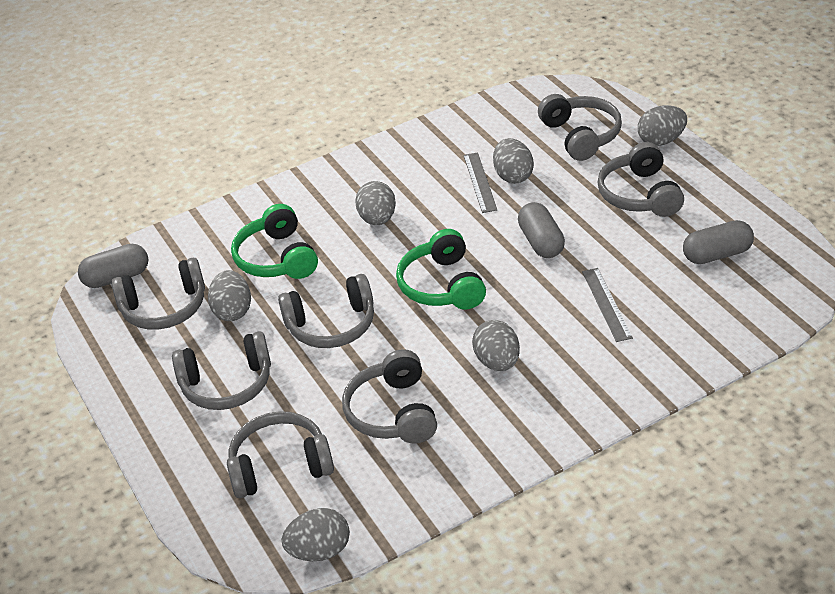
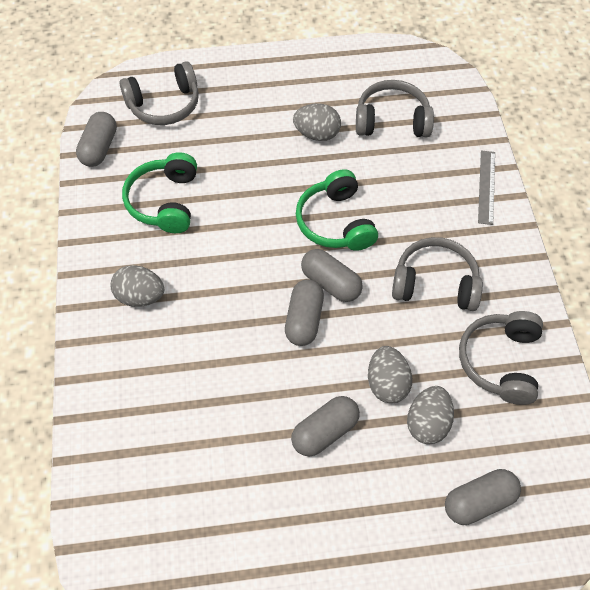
grey capsule: [78,244,148,288] [518,202,565,258] [683,220,754,264] = 3 -> [76,112,117,167] [285,279,324,346] [291,396,360,457] [301,249,363,302] [445,469,521,525] = 5
grey egg: [208,270,251,321] [282,508,350,561] [355,181,396,225] [472,320,520,371] [493,138,534,184] [638,105,687,146] = 6 -> [111,265,164,307] [293,104,341,141] [368,346,412,403] [407,386,454,444] = 4
grey headphones: [111,258,205,330] [172,331,271,410] [227,411,334,498] [278,274,374,348] [342,349,437,444] [538,94,622,161] [597,142,684,217] = 7 -> [119,61,199,125] [356,80,434,137] [392,237,483,311] [459,311,543,405] = 4
grey ruler: [463,153,497,213] [582,268,633,342] = 2 -> [478,150,495,225] = 1

